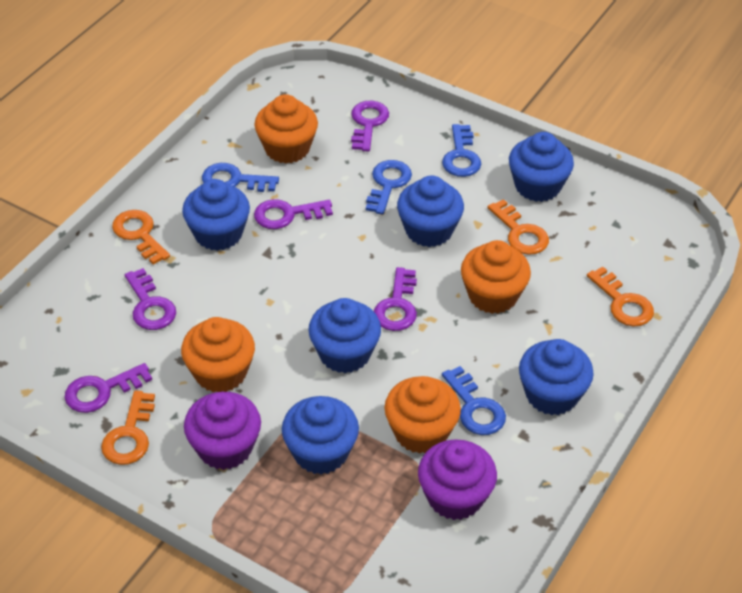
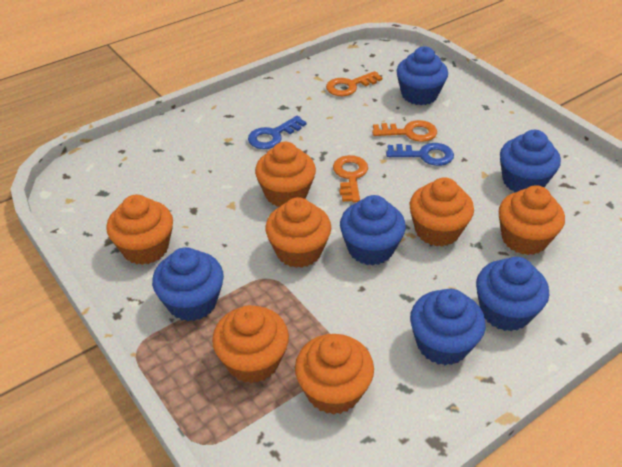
blue key: [202,163,279,192] [366,160,412,215] [442,124,481,177] [442,366,506,435] = 4 -> [248,116,307,149] [386,143,454,166] = 2
orange cupcake: [181,317,255,392] [255,94,318,164] [384,376,461,454] [461,240,531,314] = 4 -> [106,194,173,265] [212,305,289,383] [255,142,316,207] [265,197,331,268] [295,334,374,415] [410,177,474,246] [499,185,565,255] = 7
orange key: [101,390,155,465] [112,210,170,265] [488,199,549,255] [587,267,654,327] = 4 -> [326,71,382,96] [333,155,368,202] [372,120,437,142] = 3
purple cupcake: [184,392,261,470] [418,439,497,520] = 2 -> none = 0
purple key: [65,363,152,413] [125,268,176,330] [254,199,333,229] [351,101,389,152] [374,267,417,331] = 5 -> none = 0

